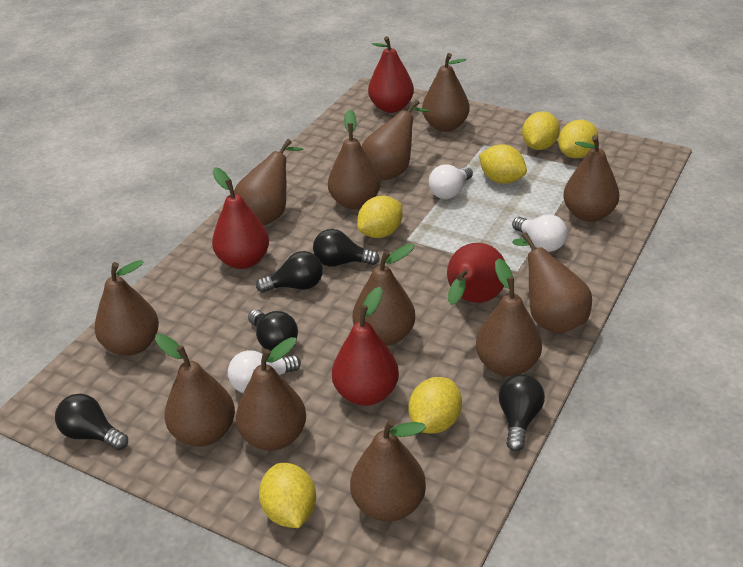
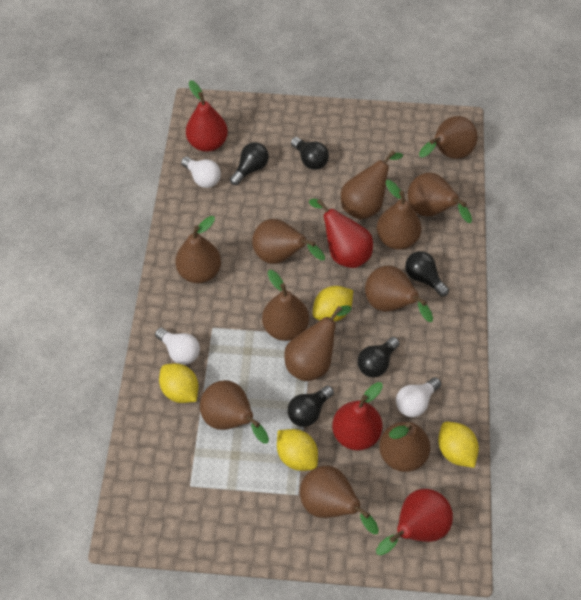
yellow lemon: [259,463,316,528] [357,196,403,238] [408,377,462,434] [479,144,527,184] [522,111,560,150] [558,120,599,158] = 6 -> [159,363,199,403] [277,429,318,471] [313,286,353,322] [438,422,479,468] = 4

